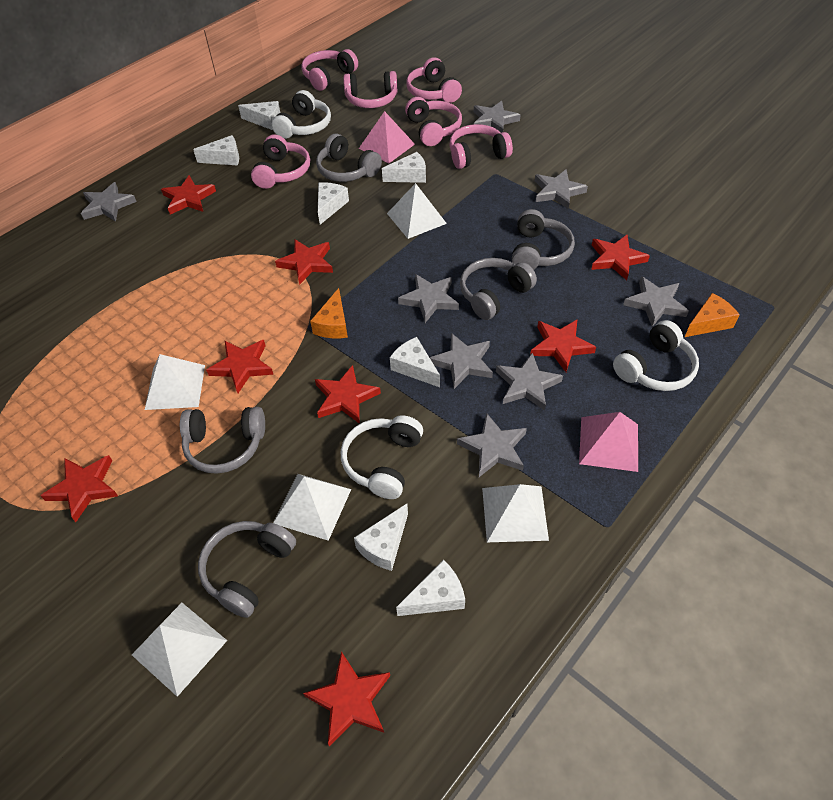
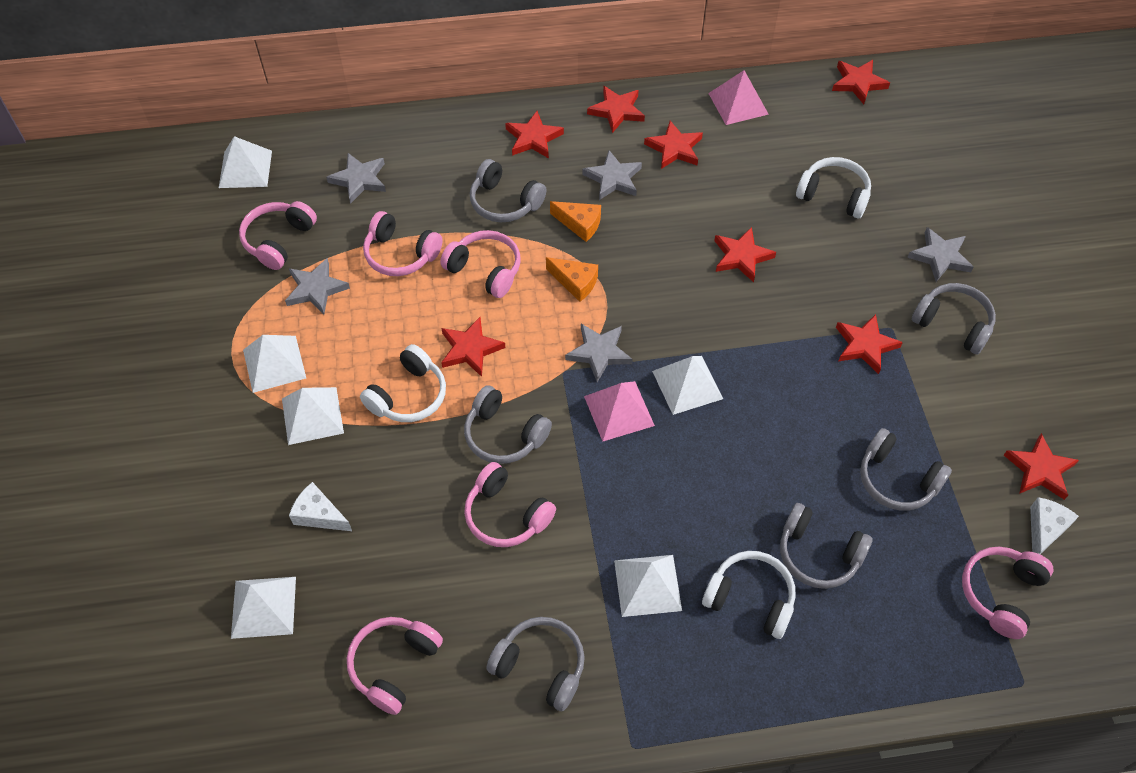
grey headphones: [180,407,265,474] [198,521,296,618] [316,133,382,182] [460,258,537,320] [512,209,575,270] = 5 -> [464,385,552,464] [470,159,547,222] [486,617,585,711] [780,503,873,589] [860,428,952,511] [912,283,996,355] = 6
grey star: [81,182,137,221] [398,274,459,323] [430,333,493,389] [457,413,527,477] [474,101,521,133] [496,353,563,411] [535,169,588,209] [623,276,689,327] = 8 -> [285,258,350,315] [326,153,386,204] [565,324,633,382] [582,150,642,200] [907,227,974,282] = 5
white cheese: [193,135,239,166] [238,101,280,130] [318,182,349,225] [354,504,408,571] [382,152,426,183] [390,337,440,387] [396,560,465,616] = 7 -> [289,482,352,531] [1030,497,1079,554] = 2
white pyramid: [132,603,227,697] [145,354,205,410] [273,474,351,541] [387,183,447,239] [482,484,549,542] = 5 -> [219,136,272,188] [231,577,296,639] [243,335,306,393] [282,387,344,445] [614,555,682,617] [652,356,723,415] = 6

